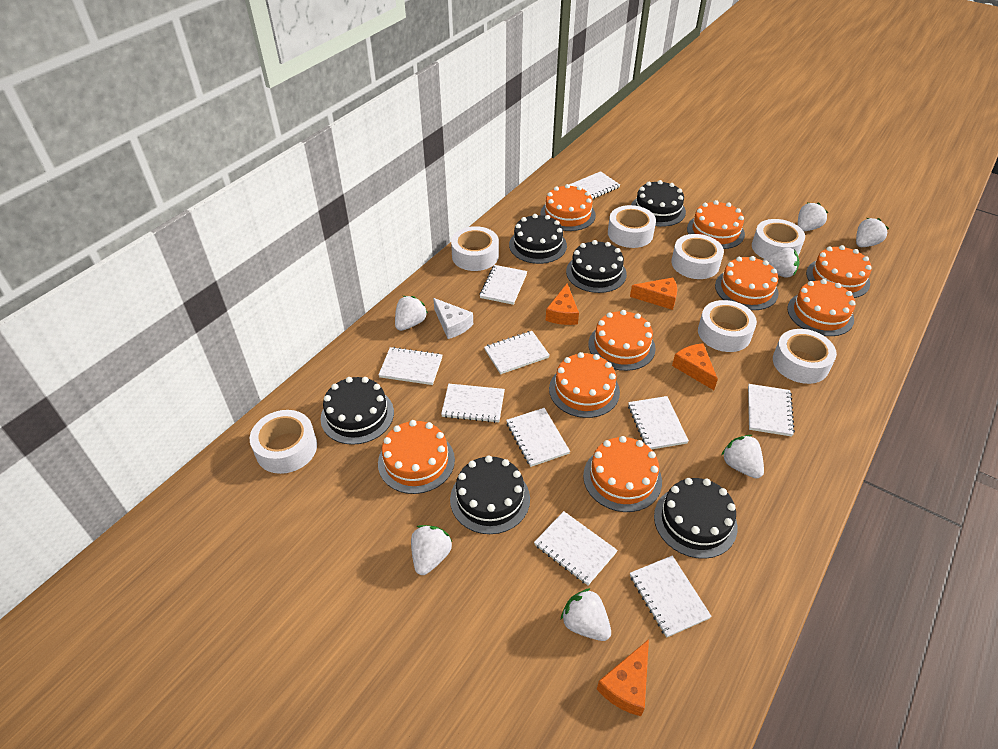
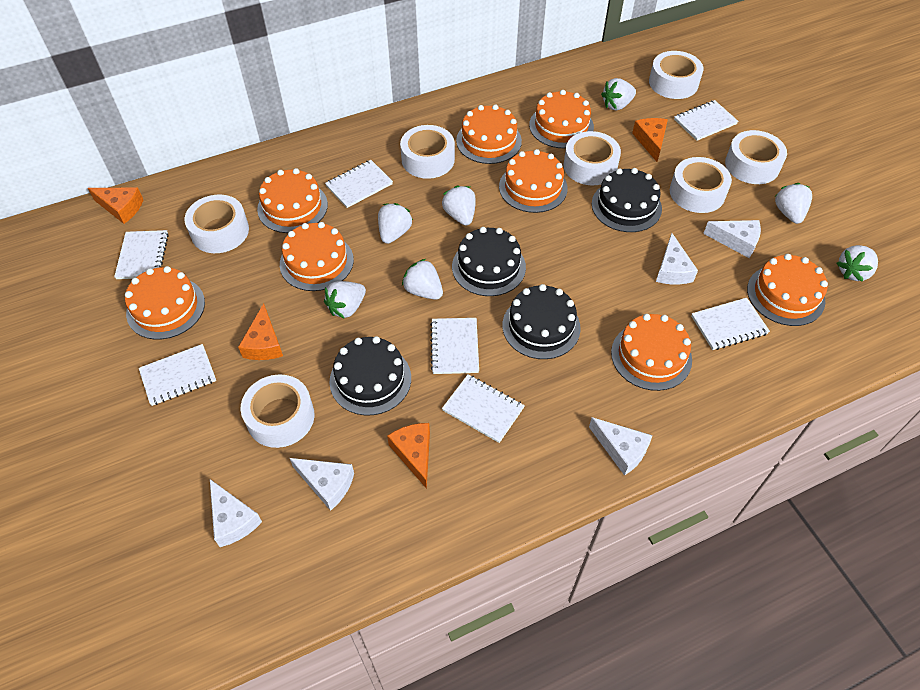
black cake: [321,377,394,445] [450,455,530,534] [509,214,567,264] [566,240,627,293] [631,180,686,227] [654,478,738,559] = 6 -> [329,336,411,415] [452,227,526,296] [502,284,581,359] [592,168,662,232] = 4
orange cake: [378,420,455,494] [540,184,596,231] [549,352,620,418] [583,436,662,512] [588,310,656,371] [687,200,745,249] [715,256,779,310] [787,279,856,336] [806,245,872,298] = 9 -> [125,266,205,340] [257,168,328,233] [280,222,354,291] [456,104,522,164] [499,149,568,213] [529,90,594,148] [611,314,692,391] [747,254,828,326] = 8
white cheese: [433,298,473,339] = 1 -> [210,479,262,547] [290,458,354,511] [589,417,653,476] [656,233,698,284] [703,220,761,258] = 5
white notebook: [379,347,442,385] [441,384,505,423] [479,265,527,305] [484,331,550,374] [506,408,570,467] [534,511,618,585] [569,171,620,199] [628,396,689,450] [630,556,712,638] [748,384,795,437] = 10 -> [114,230,169,279] [139,344,216,406] [325,160,393,208] [430,318,479,374] [442,374,525,443] [674,100,738,141] [691,298,770,350] = 7

